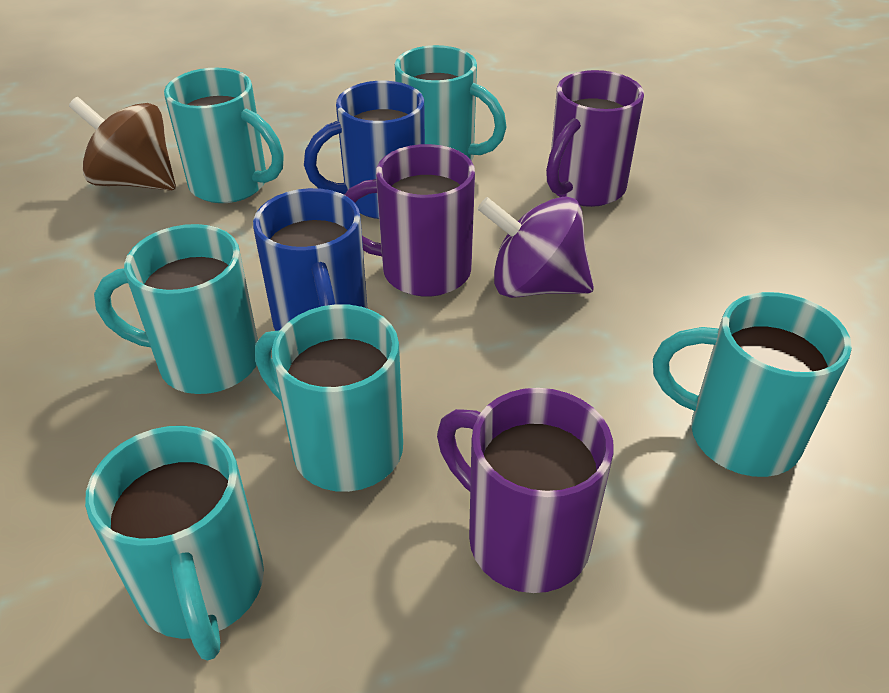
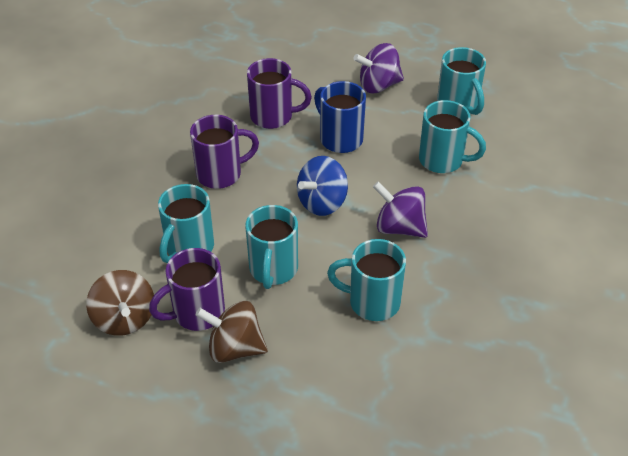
blue mug: [253,188,367,331] [304,81,425,219] = 2 -> [314,81,366,153] = 1
blue spinning top: none = 0 -> [297,156,348,216] = 1
brown spinning top: [69,97,176,191] = 1 -> [86,270,154,336] [196,301,268,363] = 2
purple spinning top: [478,197,594,298] = 1 -> [353,43,404,93] [373,181,428,238] = 2
turquoise mug: [85,426,264,660] [94,224,258,394] [164,68,284,203] [255,304,403,492] [395,45,507,161] [653,292,852,477] = 6 -> [158,184,214,263] [245,205,298,289] [327,239,406,321] [419,100,486,173] [437,47,486,115] = 5

